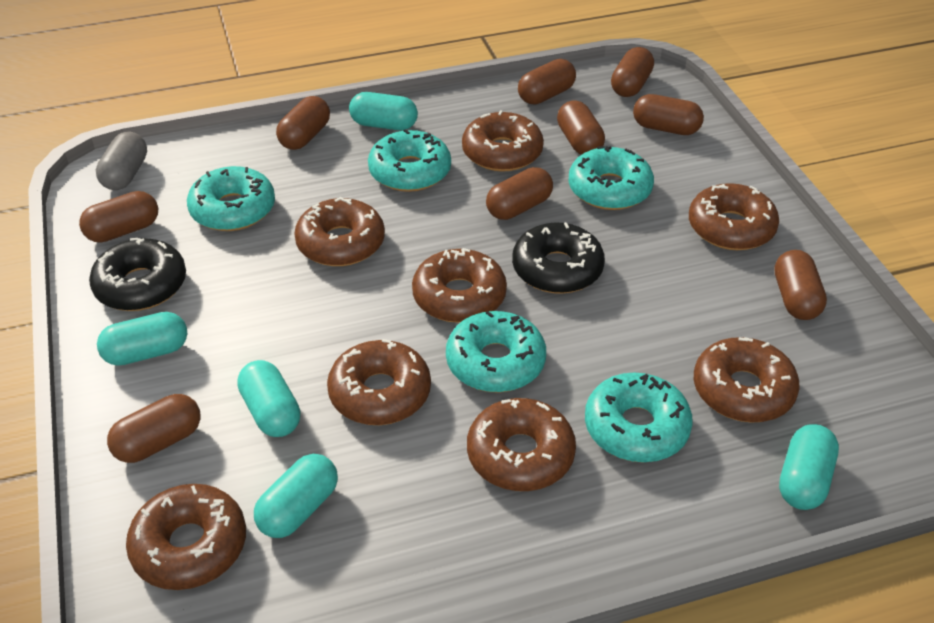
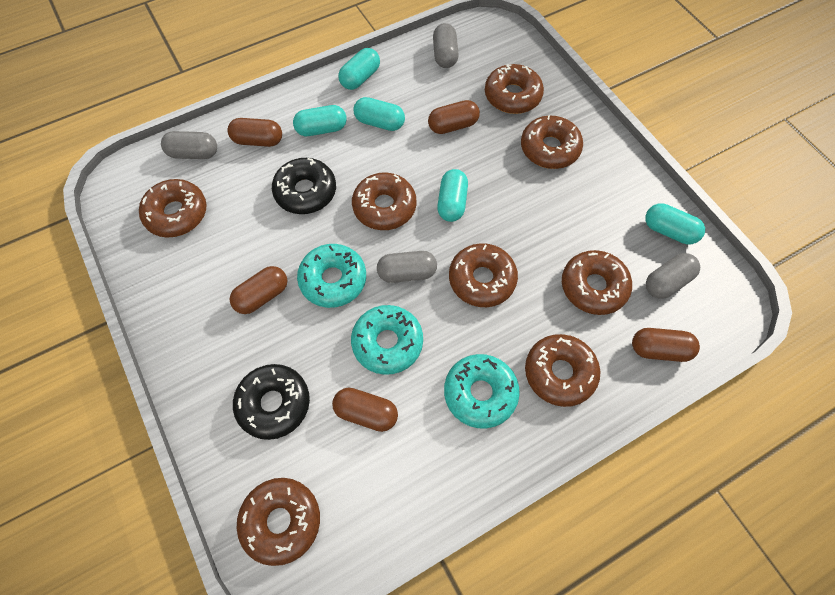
brown capsule: [79,191,158,243] [107,394,200,463] [276,96,330,150] [486,167,553,220] [518,59,576,104] [557,101,605,155] [611,47,654,97] [633,94,704,135] [775,250,827,320] = 9 -> [227,118,282,147] [230,266,287,314] [332,388,398,432] [428,100,480,134] [632,328,700,362] = 5
grey capsule: [96,132,147,190] = 1 -> [161,131,217,159] [377,251,437,283] [433,23,459,68] [646,253,700,299] = 4
turquoise donut: [187,166,275,231] [368,129,451,192] [446,311,546,393] [568,146,654,210] [585,373,693,462] = 5 -> [297,244,366,308] [351,305,423,375] [444,354,520,429] = 3

